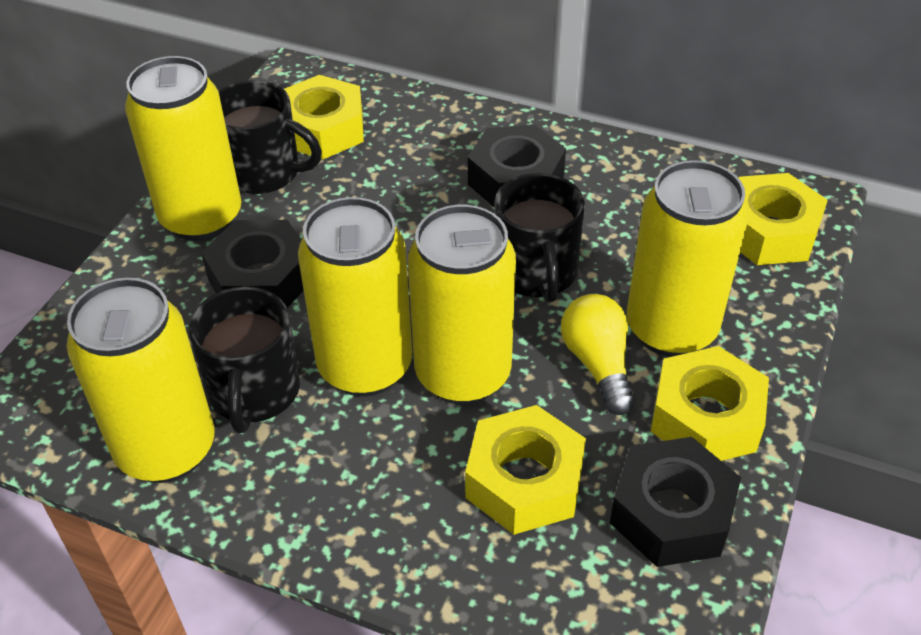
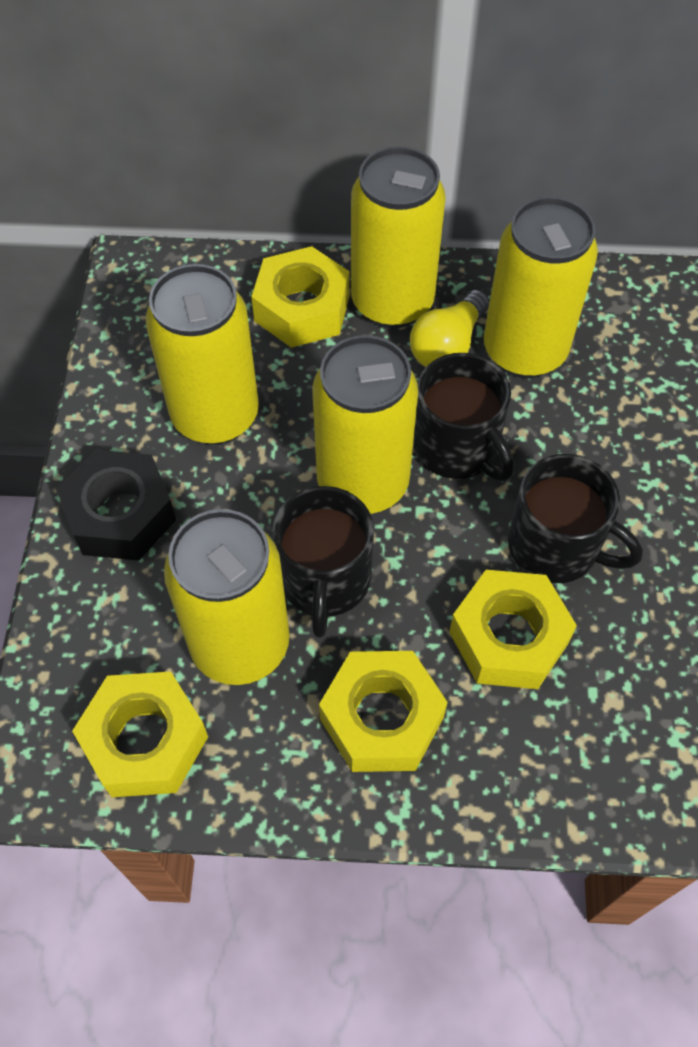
black nut: [201,220,304,308] [468,124,566,207] [610,437,741,567] = 3 -> [57,450,176,561] = 1

